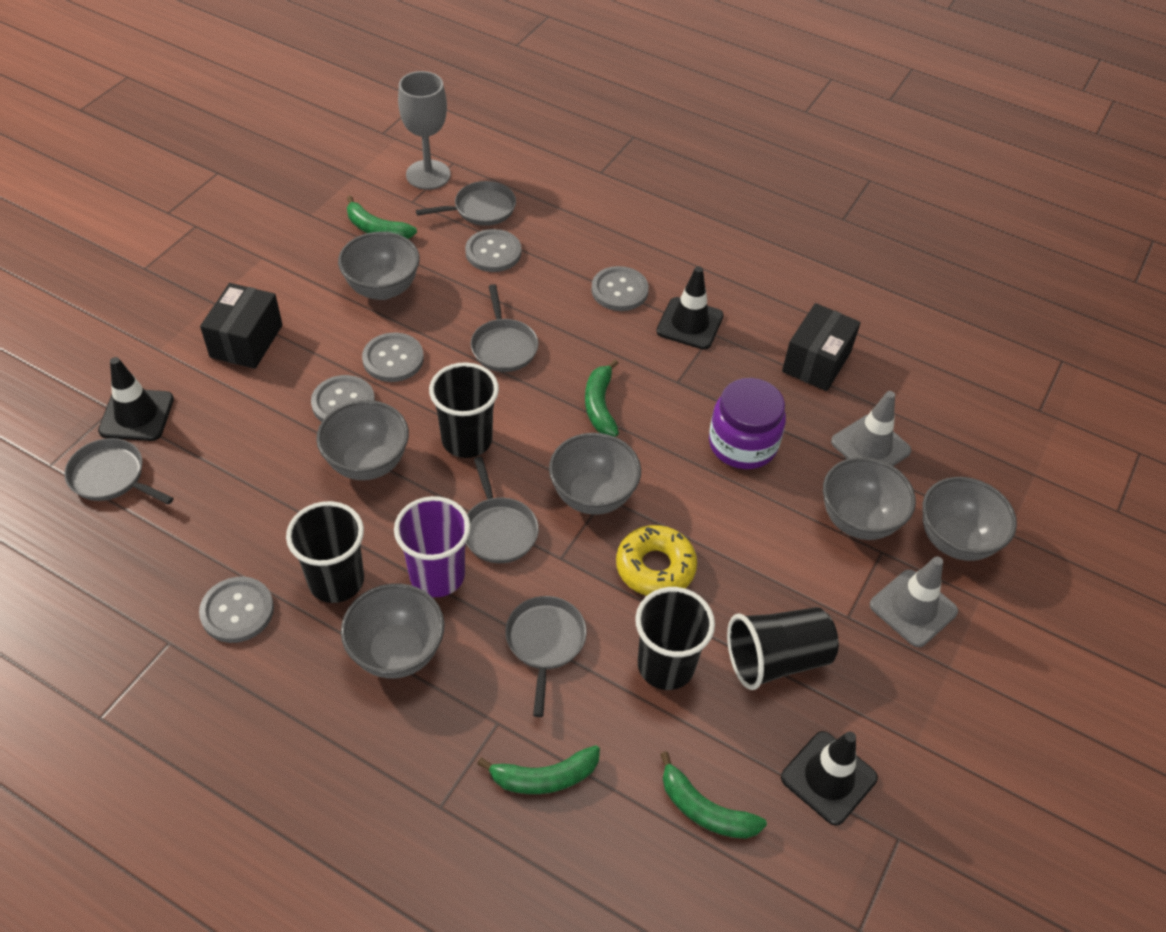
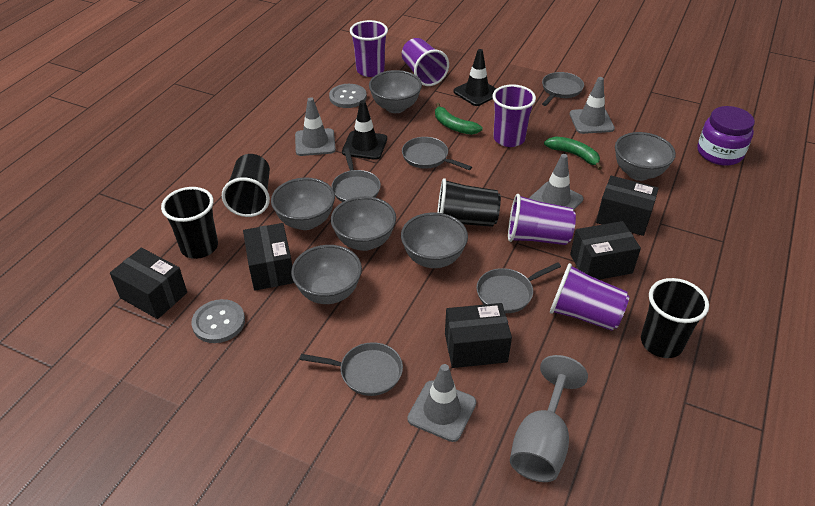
black box: [200,283,283,369] [782,303,861,391] = 2 -> [110,248,187,319] [243,223,294,291] [445,303,512,368] [570,221,641,280] [596,176,659,236] = 5
black traffic cone: [98,357,174,441] [656,266,724,350] [781,731,878,826] = 3 -> [342,100,387,160] [454,49,496,106] = 2
green banana: [347,196,417,239] [477,745,600,794] [585,359,619,437] [660,751,767,839] = 4 -> [435,103,483,135] [544,137,602,170] = 2
grey button: [199,577,274,643] [311,375,375,422] [362,333,424,382] [465,229,521,272] [591,266,649,311] = 5 -> [191,299,245,343] [329,84,367,108] = 2
grey traffic cone: [831,391,911,466] [870,556,958,647] = 2 -> [295,97,336,156] [407,364,476,442] [529,154,584,211] [570,77,615,134] = 4
purple cup: [394,496,471,597] = 1 -> [350,20,388,77] [402,38,449,86] [492,84,536,147] [508,194,576,245] [550,263,630,331] = 5
yellow donut: [616,525,697,596] = 1 -> none = 0

